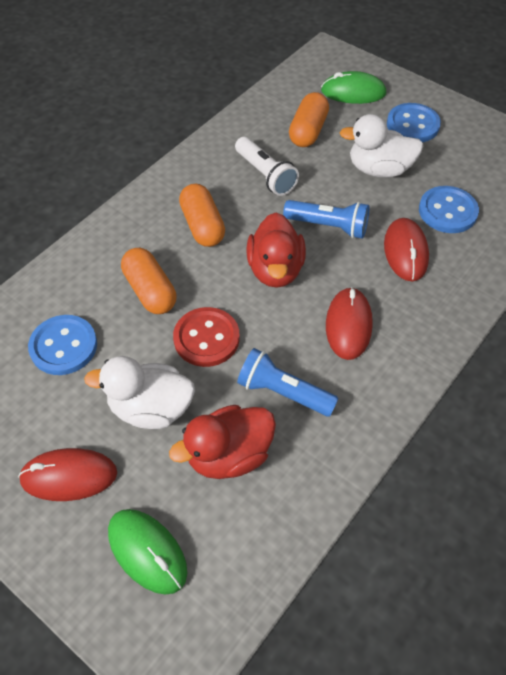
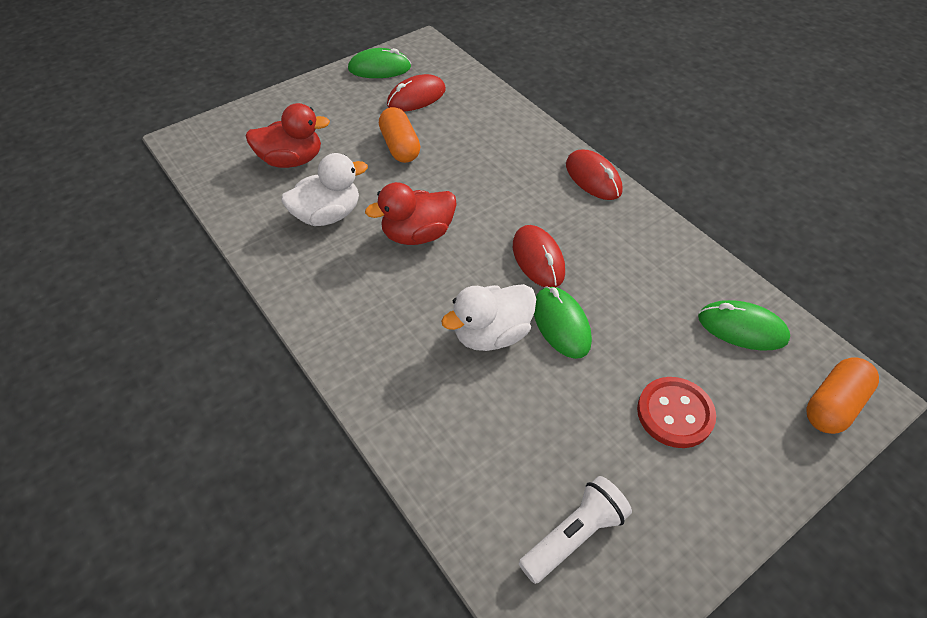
blue button: [28,315,97,375] [387,103,441,142] [419,186,479,233] = 3 -> none = 0
blue flashlight: [237,348,339,417] [283,200,370,239] = 2 -> none = 0
green mouse: [108,509,187,595] [321,71,386,104] = 2 -> [348,48,411,78] [534,286,592,359] [698,300,790,351] = 3
orange capsule: [121,248,176,314] [179,184,225,247] [289,92,329,147] = 3 -> [379,107,420,163] [806,357,879,434] = 2

